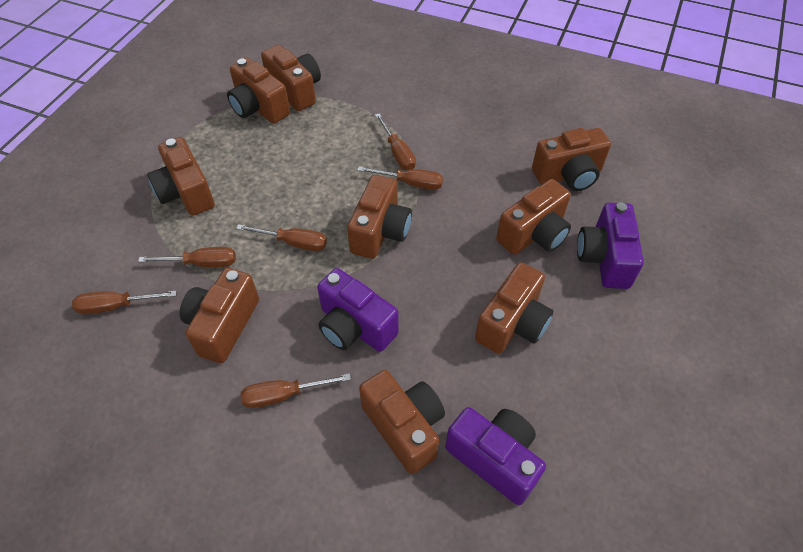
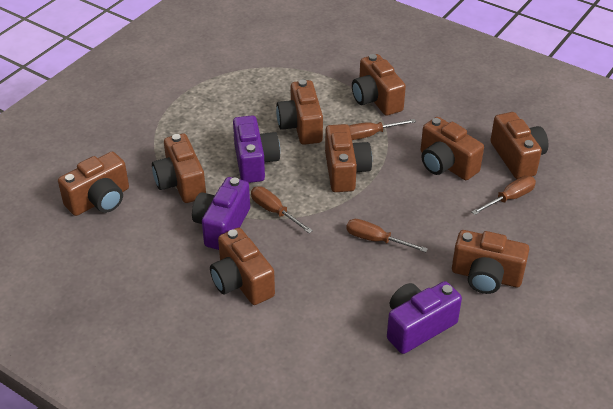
brown screwdriver: [72,291,177,314] [138,247,236,267] [236,224,327,251] [241,373,351,408] [358,166,443,190] [375,113,416,170] = 6 -> [251,186,313,233] [346,219,428,252] [348,119,416,140] [472,176,536,215] = 4

